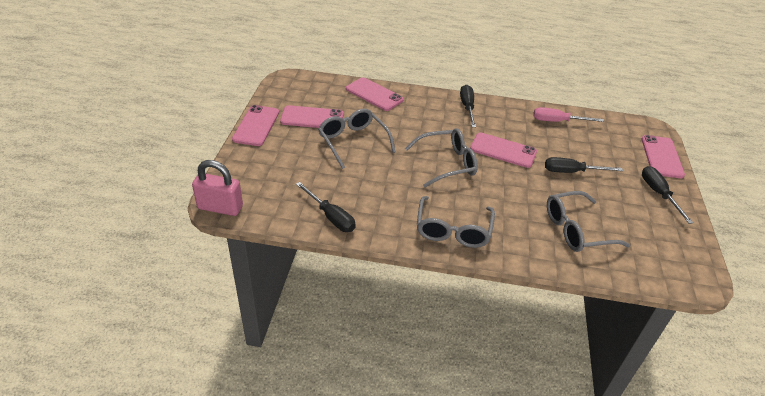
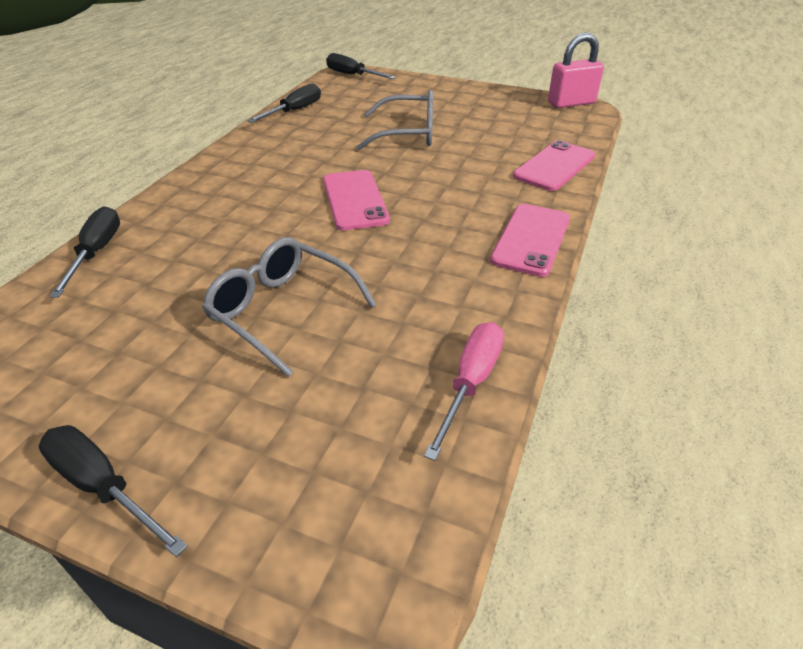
grey glasses: [318,109,395,169] [405,128,478,187] [417,196,495,248] [547,191,630,252] = 4 -> [202,237,377,377] [357,90,433,150] = 2
pink phone: [232,105,279,146] [280,105,344,128] [346,77,404,111] [470,133,537,168] [641,135,685,178] = 5 -> [323,170,390,231] [490,204,570,277] [513,140,595,191] = 3

